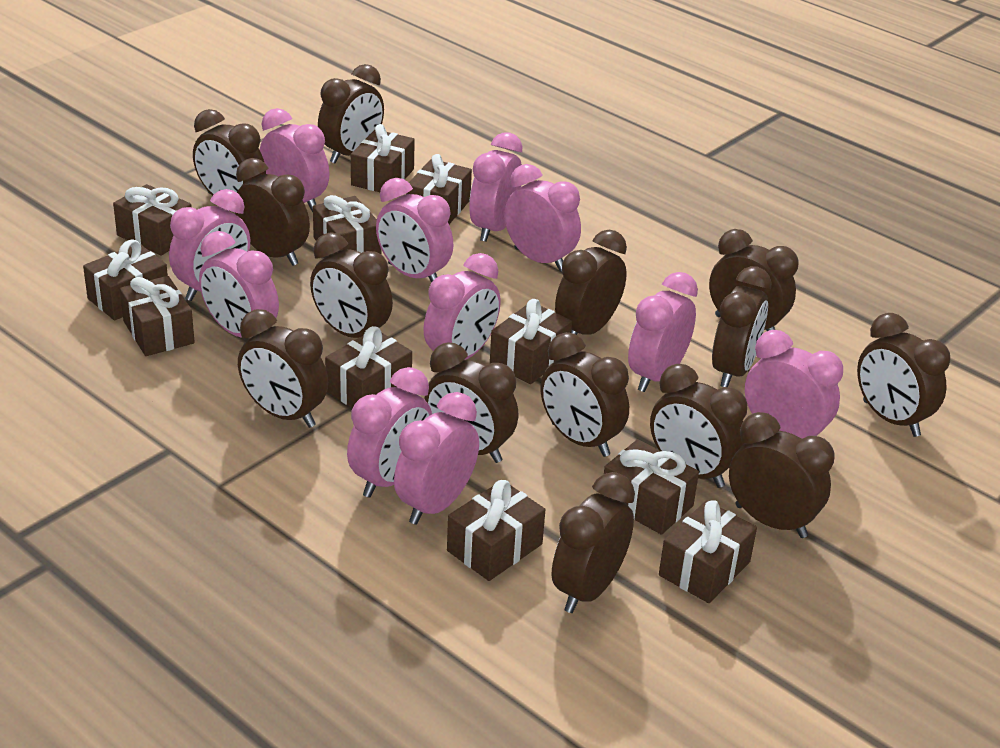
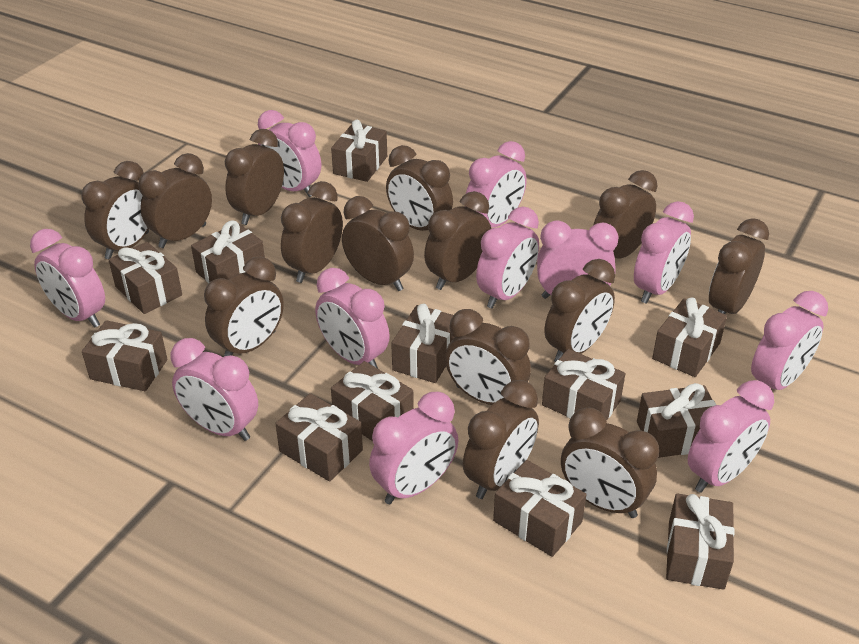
brown gift: [83,239,168,320] [113,184,192,255] [120,276,195,356] [313,195,381,256] [325,326,412,408] [351,124,415,192] [406,154,472,224] [447,480,545,581] [490,299,572,384] [604,439,699,535] [659,500,757,603] = 11 -> [82,320,168,391] [109,242,182,314] [191,220,265,283] [275,393,363,482] [331,120,387,182] [331,361,414,441] [391,304,455,383] [493,460,587,557] [542,349,625,420] [637,383,716,458] [652,298,727,377] [666,493,735,590] = 12

